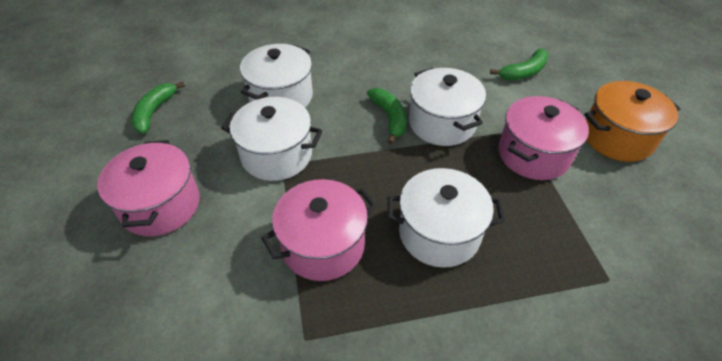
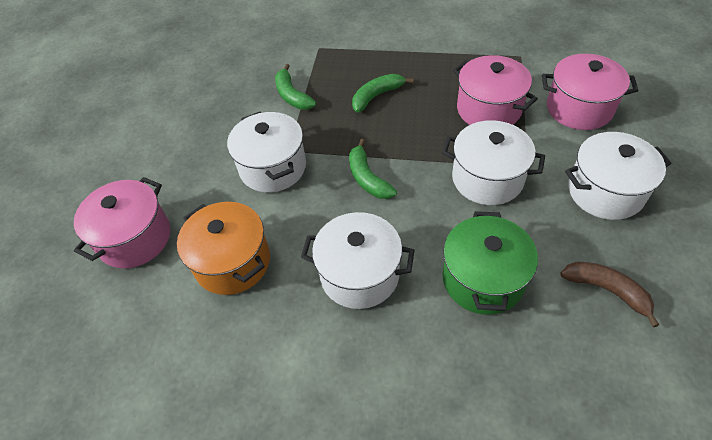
brown banana: none = 0 -> [560,262,659,327] = 1
green pot: none = 0 -> [443,211,538,315] = 1

